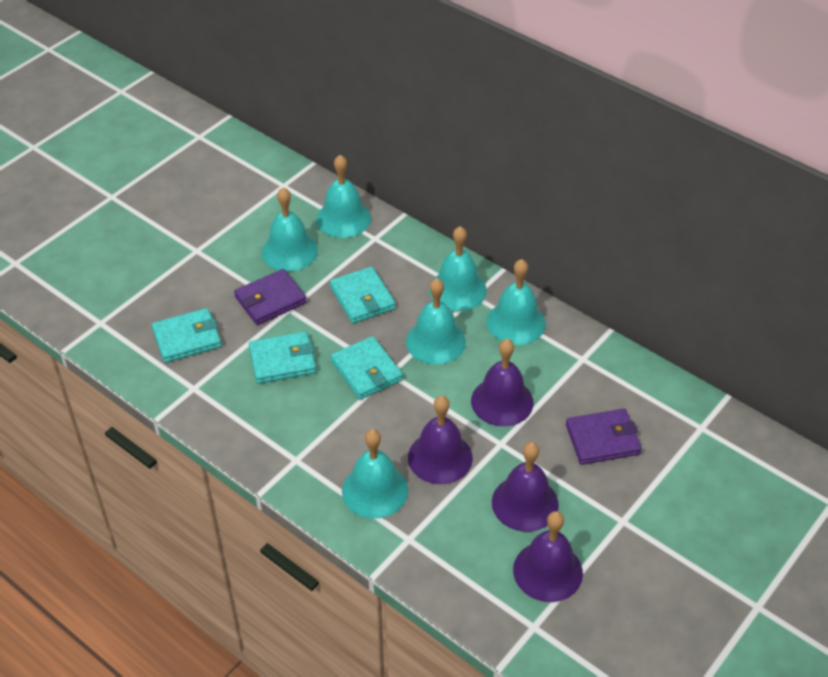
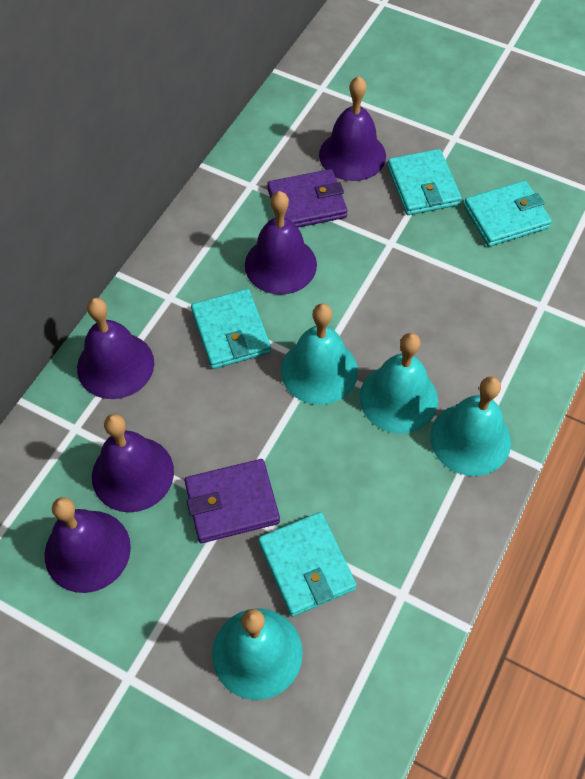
purple bell: [408,396,473,484] [471,339,533,427] [492,442,559,532] [513,511,583,602] = 4 -> [45,497,131,593] [77,298,154,399] [92,414,174,512] [245,191,317,295] [319,76,386,181] = 5
turquoise bell: [262,187,318,271] [316,155,371,238] [342,429,408,519] [406,278,466,365] [429,226,487,311] [486,259,546,345] = 6 -> [212,608,303,700] [281,304,358,405] [359,333,438,434] [430,376,511,476] = 4

